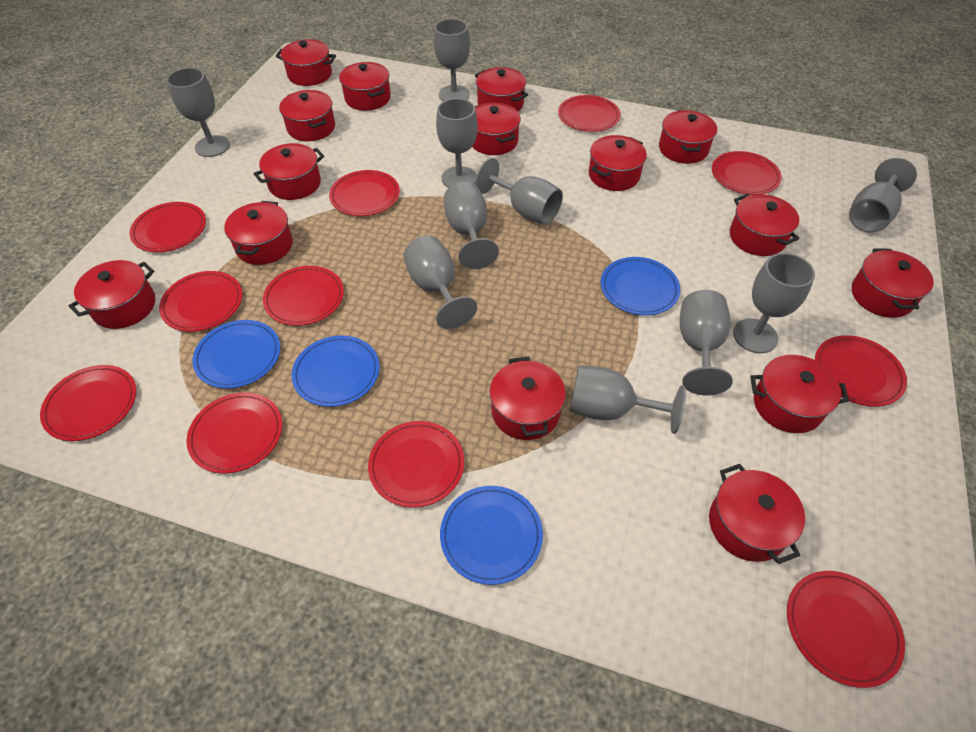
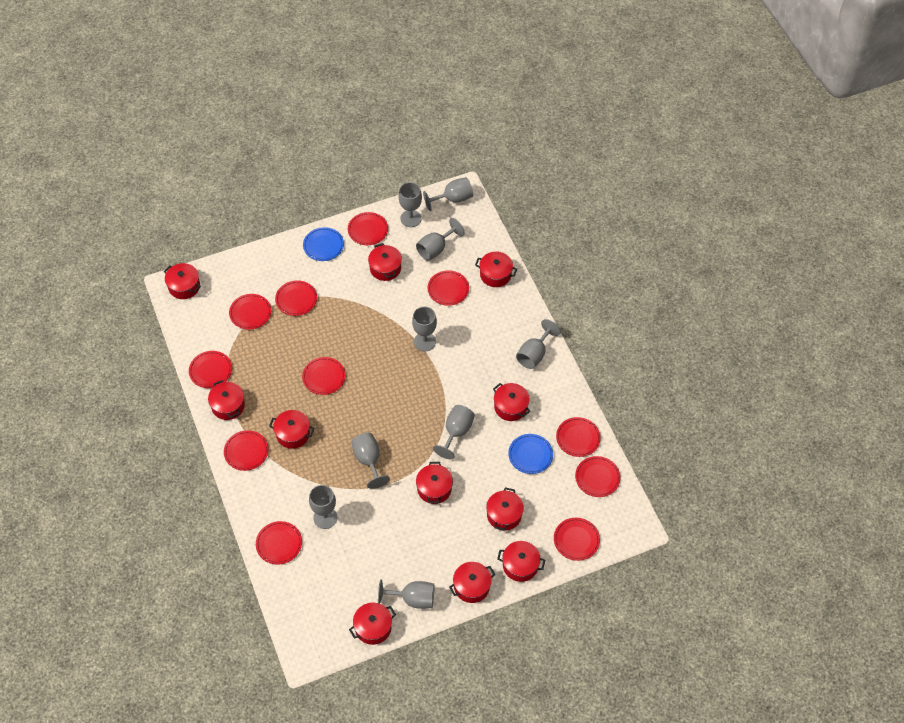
blue plate: [192,320,280,389] [291,335,380,407] [440,486,543,585] [601,257,680,315] = 4 -> [303,227,344,261] [508,434,553,474] = 2
grey goblet: [167,68,230,157] [404,235,477,329] [434,19,470,101] [436,98,478,188] [444,181,499,269] [475,158,563,225] [570,365,686,434] [680,290,733,395] [733,253,815,353] [849,158,917,233] = 10 -> [309,485,337,529] [351,433,390,489] [378,579,434,609] [399,182,422,227] [412,307,437,351] [416,218,465,261] [423,177,473,211] [433,405,475,459] [516,319,561,369] = 9
red pot: [69,260,155,329] [224,201,293,265] [254,143,324,200] [275,39,336,86] [279,90,335,141] [339,62,391,111] [472,103,521,155] [475,67,528,111] [490,356,566,440] [589,135,647,191] [659,110,717,164] [709,464,805,564] [730,194,799,256] [750,355,849,433] [852,248,934,318] = 15 -> [164,263,201,299] [208,380,245,420] [269,410,314,449] [349,603,396,645] [368,243,402,281] [416,462,453,504] [449,562,495,603] [475,252,517,287] [486,487,524,531] [493,383,530,421] [497,541,545,582] = 11

